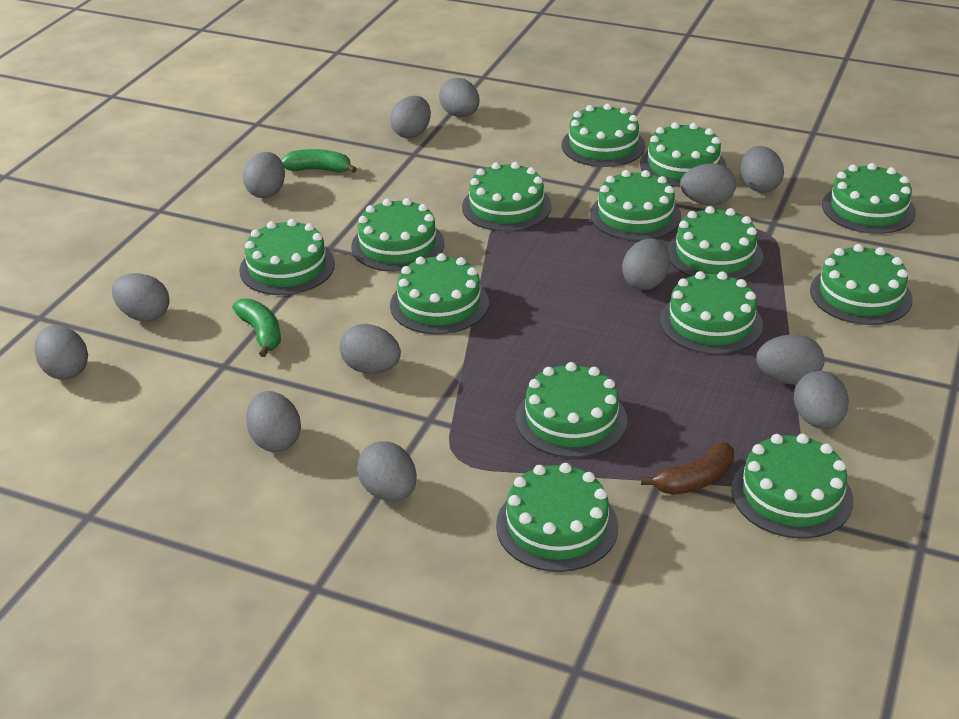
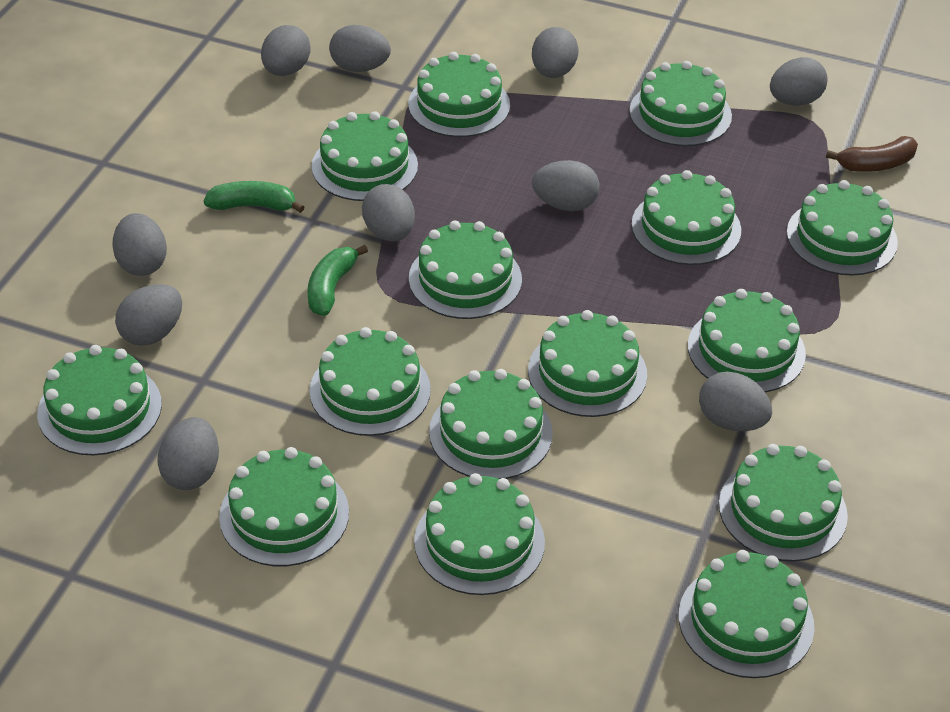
green cake: [239,219,335,295] [351,198,444,272] [390,253,489,334] [462,162,552,231] [496,463,618,572] [516,362,627,458] [562,104,645,167] [590,170,681,241] [640,122,727,187] [660,271,763,354] [667,206,763,280] [731,434,853,538] [810,244,913,325] [822,163,916,234] = 14 -> [37,345,162,456] [219,447,349,566] [309,327,431,436] [312,111,418,201] [408,52,510,137] [409,221,522,319] [414,473,545,595] [429,369,553,479] [528,310,647,417] [629,61,732,146] [631,170,741,265] [678,550,814,678] [688,289,806,392] [719,444,848,562] [787,180,898,276] = 15
grey egg: [34,325,88,380] [112,273,169,322] [243,152,285,198] [246,391,301,452] [340,324,401,374] [357,441,417,501] [390,96,431,138] [439,78,480,117] [622,238,670,290] [680,163,736,206] [741,146,784,193] [756,334,825,385] [794,371,849,429] = 13 -> [112,213,167,276] [115,284,182,346] [157,417,219,490] [261,25,311,76] [329,25,391,72] [362,184,415,241] [532,27,579,78] [532,160,599,211] [699,372,772,431] [770,57,828,106] = 10

